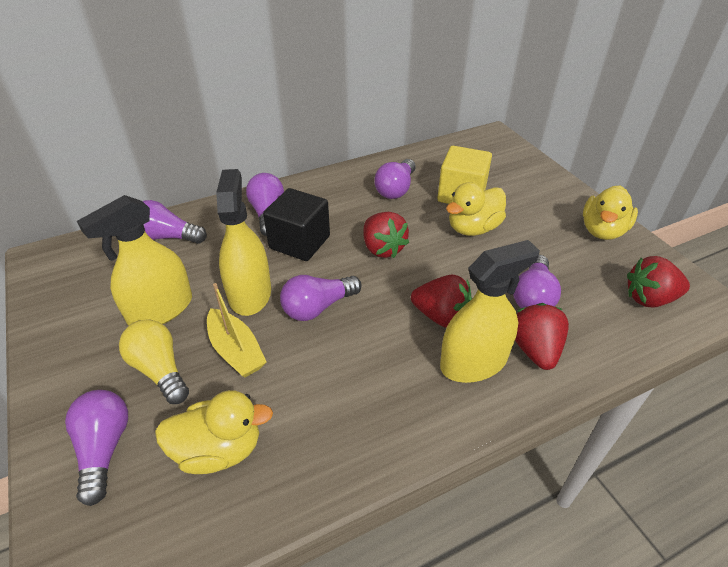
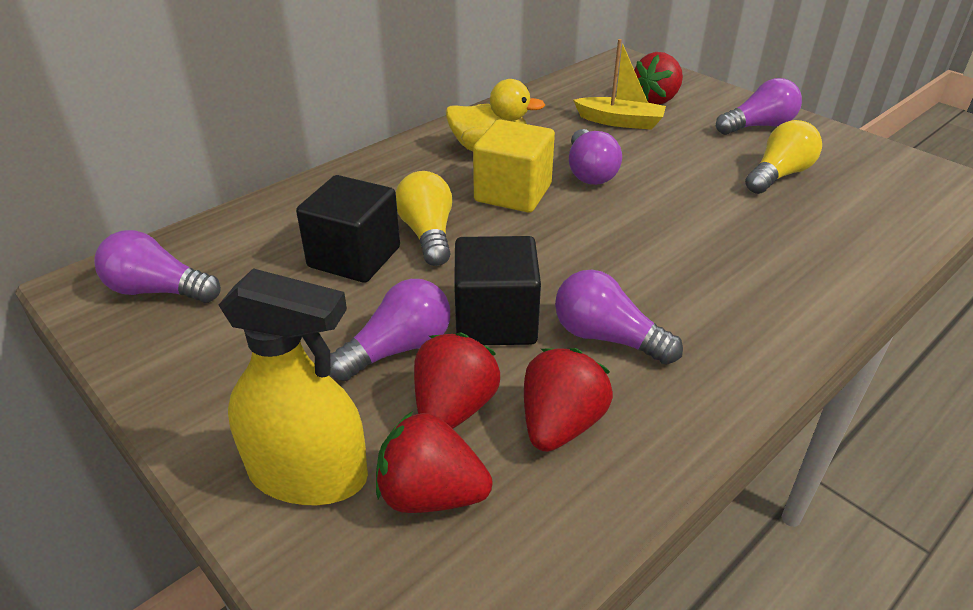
black cube: [263,188,330,261] = 1 -> [296,175,400,283] [454,236,541,345] = 2
purple light bulb: [65,390,128,506] [143,200,207,244] [246,173,284,236] [280,275,362,321] [374,159,416,199] [513,255,561,308] = 6 -> [94,230,221,303] [330,279,450,381] [555,270,683,365] [569,129,622,185] [716,78,802,135] = 5
yellow duck: [155,390,273,474] [446,182,506,236] [583,186,638,240] = 3 -> [446,79,545,152] = 1
yellow light bulb: [119,319,189,404] = 1 -> [396,171,452,266] [745,120,822,194] = 2
yellow spray bottle: [77,195,192,325] [216,169,271,316] [440,240,540,383] = 3 -> [219,268,368,505] = 1

